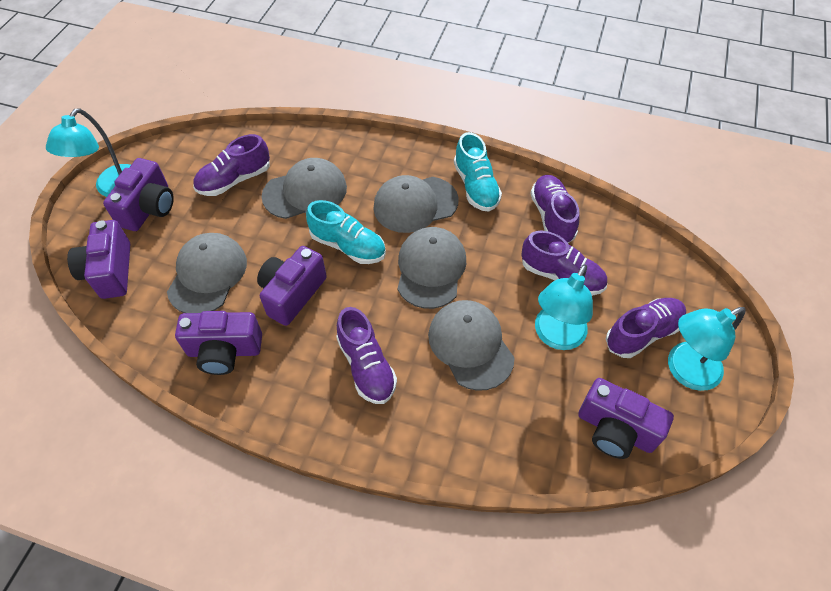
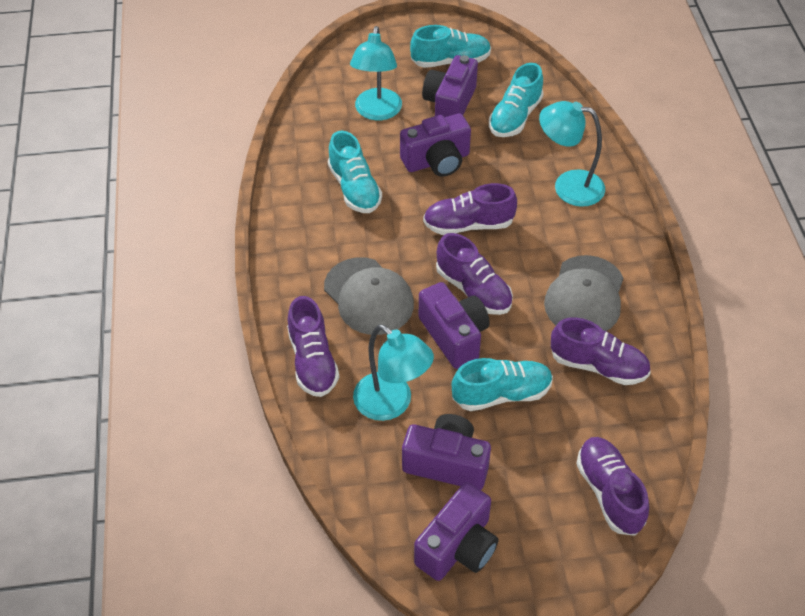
grey cap: [167,233,247,313] [262,158,347,219] [373,175,459,233] [397,227,466,309] [428,300,514,391] = 5 -> [324,257,414,335] [544,255,623,331] = 2
turquoise shoe: [306,200,386,264] [454,132,502,212] = 2 -> [328,131,382,213] [410,25,491,68] [452,358,553,411] [489,63,544,137] = 4

